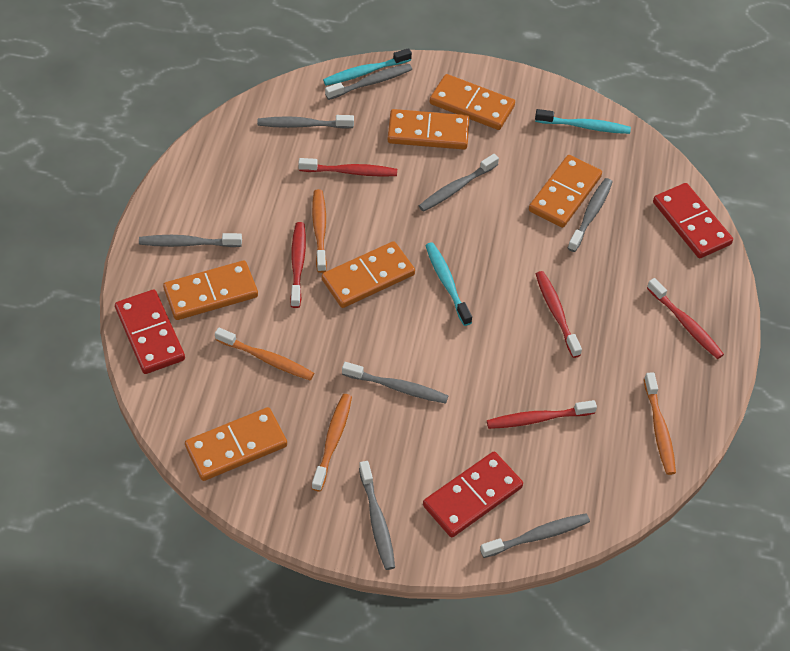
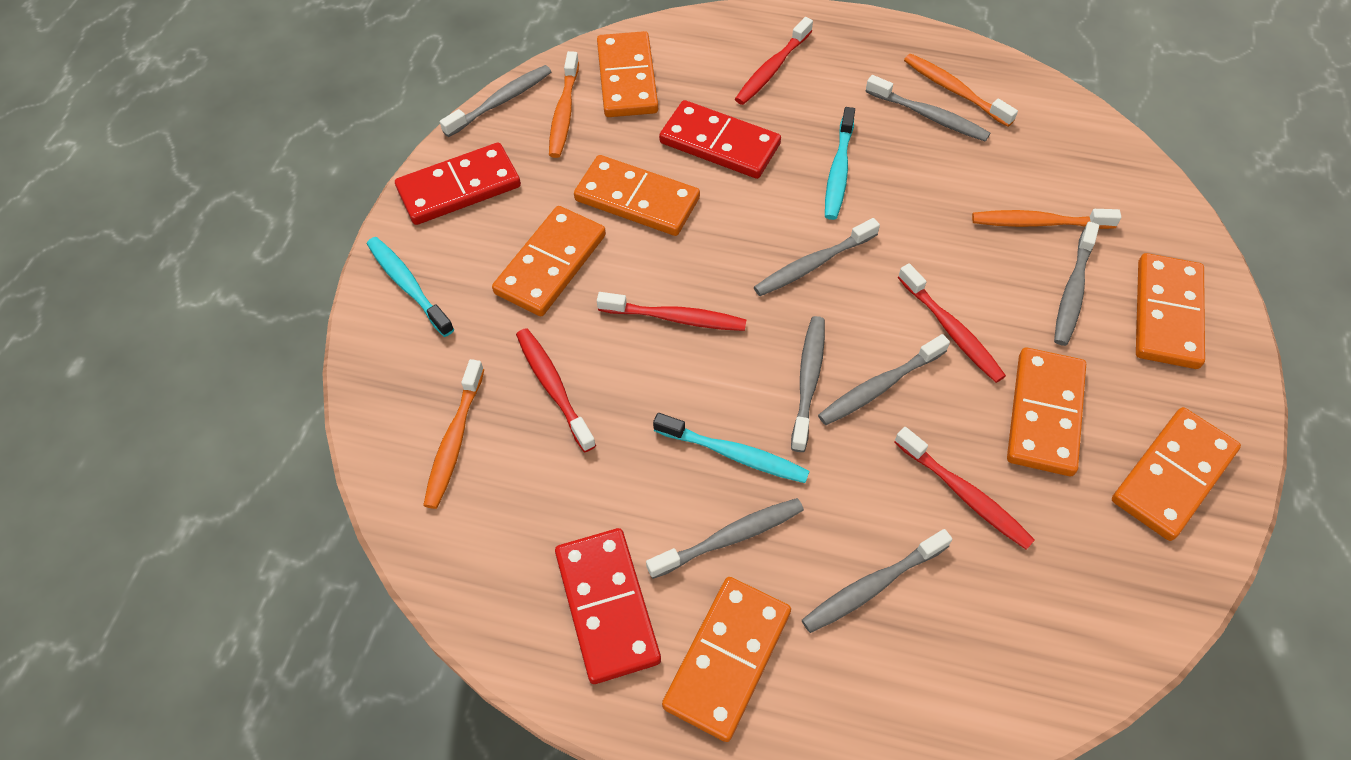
orange domino: [163,261,258,320] [185,407,287,481] [322,241,415,308] [388,109,469,150] [430,74,515,130] [529,155,602,228] = 6 -> [492,206,606,316] [574,155,700,236] [597,31,658,117] [662,577,791,742] [1007,347,1086,476] [1112,407,1241,541] [1136,253,1205,369] = 7

